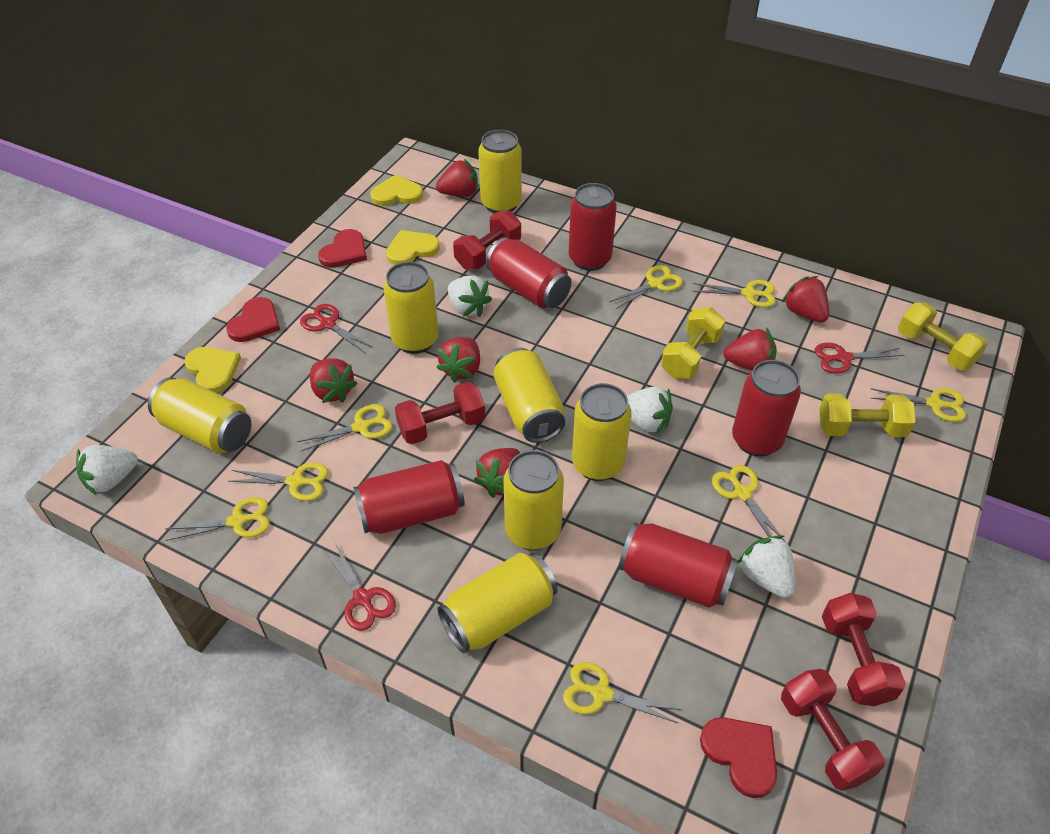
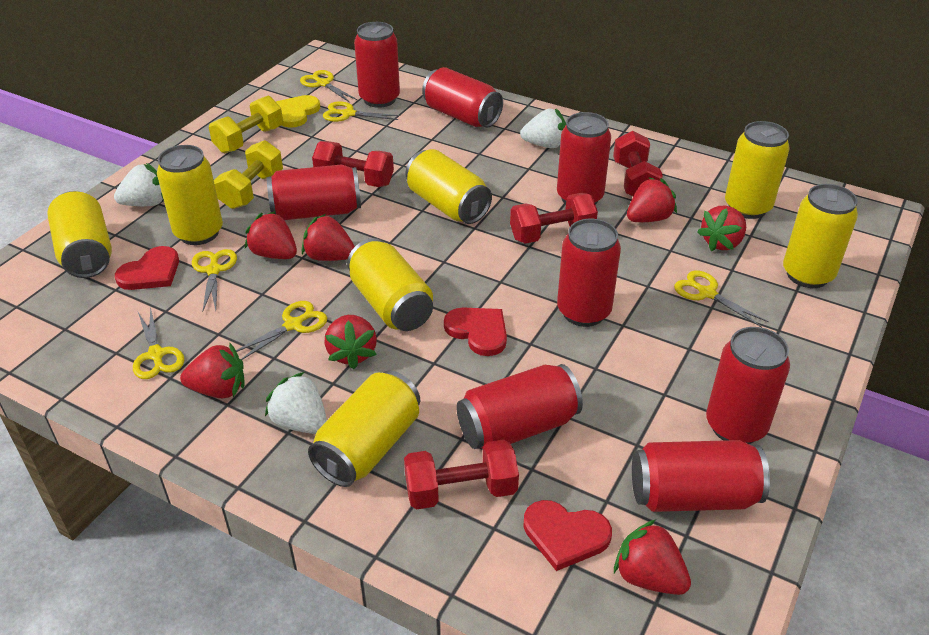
red can: [353,460,465,534] [486,237,571,308] [569,183,617,271] [619,523,738,608] [732,360,801,457] = 5 -> [267,164,361,220] [354,22,400,108] [422,67,503,128] [457,364,583,449] [557,112,611,205] [557,219,621,327] [632,440,770,512] [706,327,790,444] = 8
red scissors: [300,304,372,352] [323,543,396,631] [815,343,904,374] = 3 -> none = 0
red strawberry: [310,358,358,403] [436,159,478,197] [436,337,480,383] [474,448,520,498] [723,328,777,371] [782,276,829,322] = 6 -> [180,342,245,398] [245,211,297,259] [302,214,355,261] [325,315,377,369] [614,520,691,595] [627,177,677,222] [697,206,746,251] = 7
white strawberry: [76,445,138,495] [448,276,492,317] [627,387,673,434] [737,535,795,598] = 4 -> [114,163,164,206] [265,372,327,434] [520,109,566,148] = 3
yellow dumbbell: [661,307,725,379] [819,393,915,437] [898,302,988,370] = 3 -> [209,96,283,153] [214,140,283,209] = 2
yellow heart: [184,347,241,393] [370,175,423,206] [386,230,440,265] = 3 -> [275,95,320,128] = 1
yellow scissors: [165,497,270,541] [228,463,328,501] [297,404,392,452] [563,662,682,723] [609,265,683,309] [693,280,776,307] [712,465,787,543] [871,388,966,422] = 8 -> [133,307,184,379] [192,249,237,312] [236,301,327,360] [300,70,357,103] [323,101,401,122] [674,270,769,328] = 6

